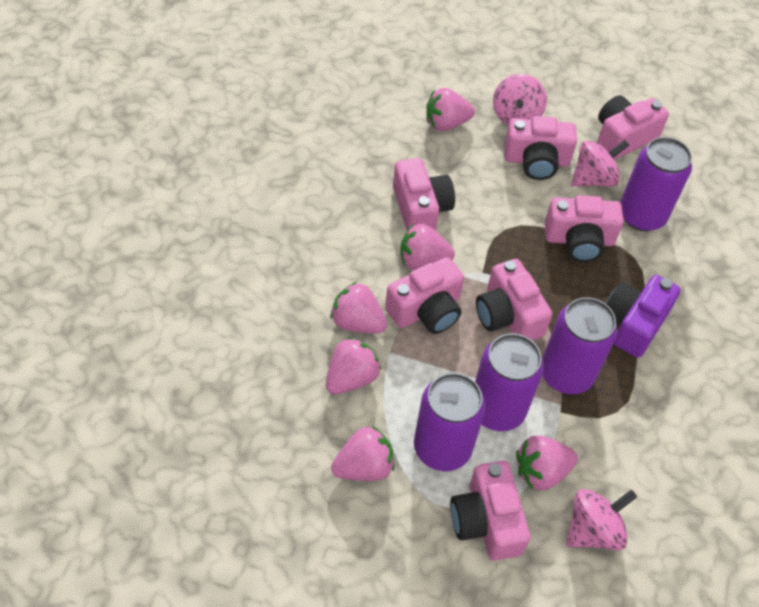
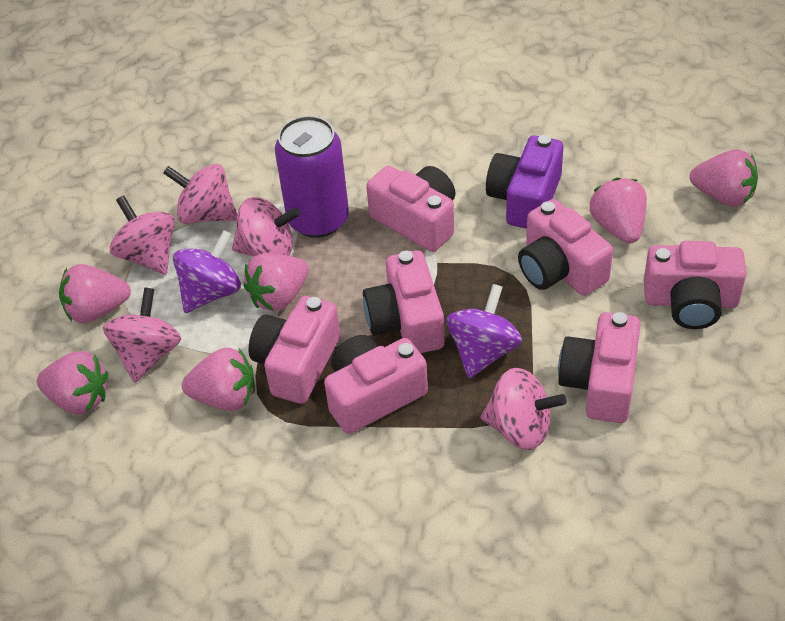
pink spinning top: [493,74,547,125] [566,489,637,550] [571,140,629,187] = 3 -> [103,287,181,383] [110,195,175,275] [163,164,237,224] [232,197,300,257] [481,368,567,450] = 5
purple can: [414,373,485,471] [475,333,544,431] [542,297,617,394] [620,137,692,231] = 4 -> [275,116,349,238] = 1
purple spinning top: none = 0 -> [173,230,241,313] [446,284,522,378] = 2

